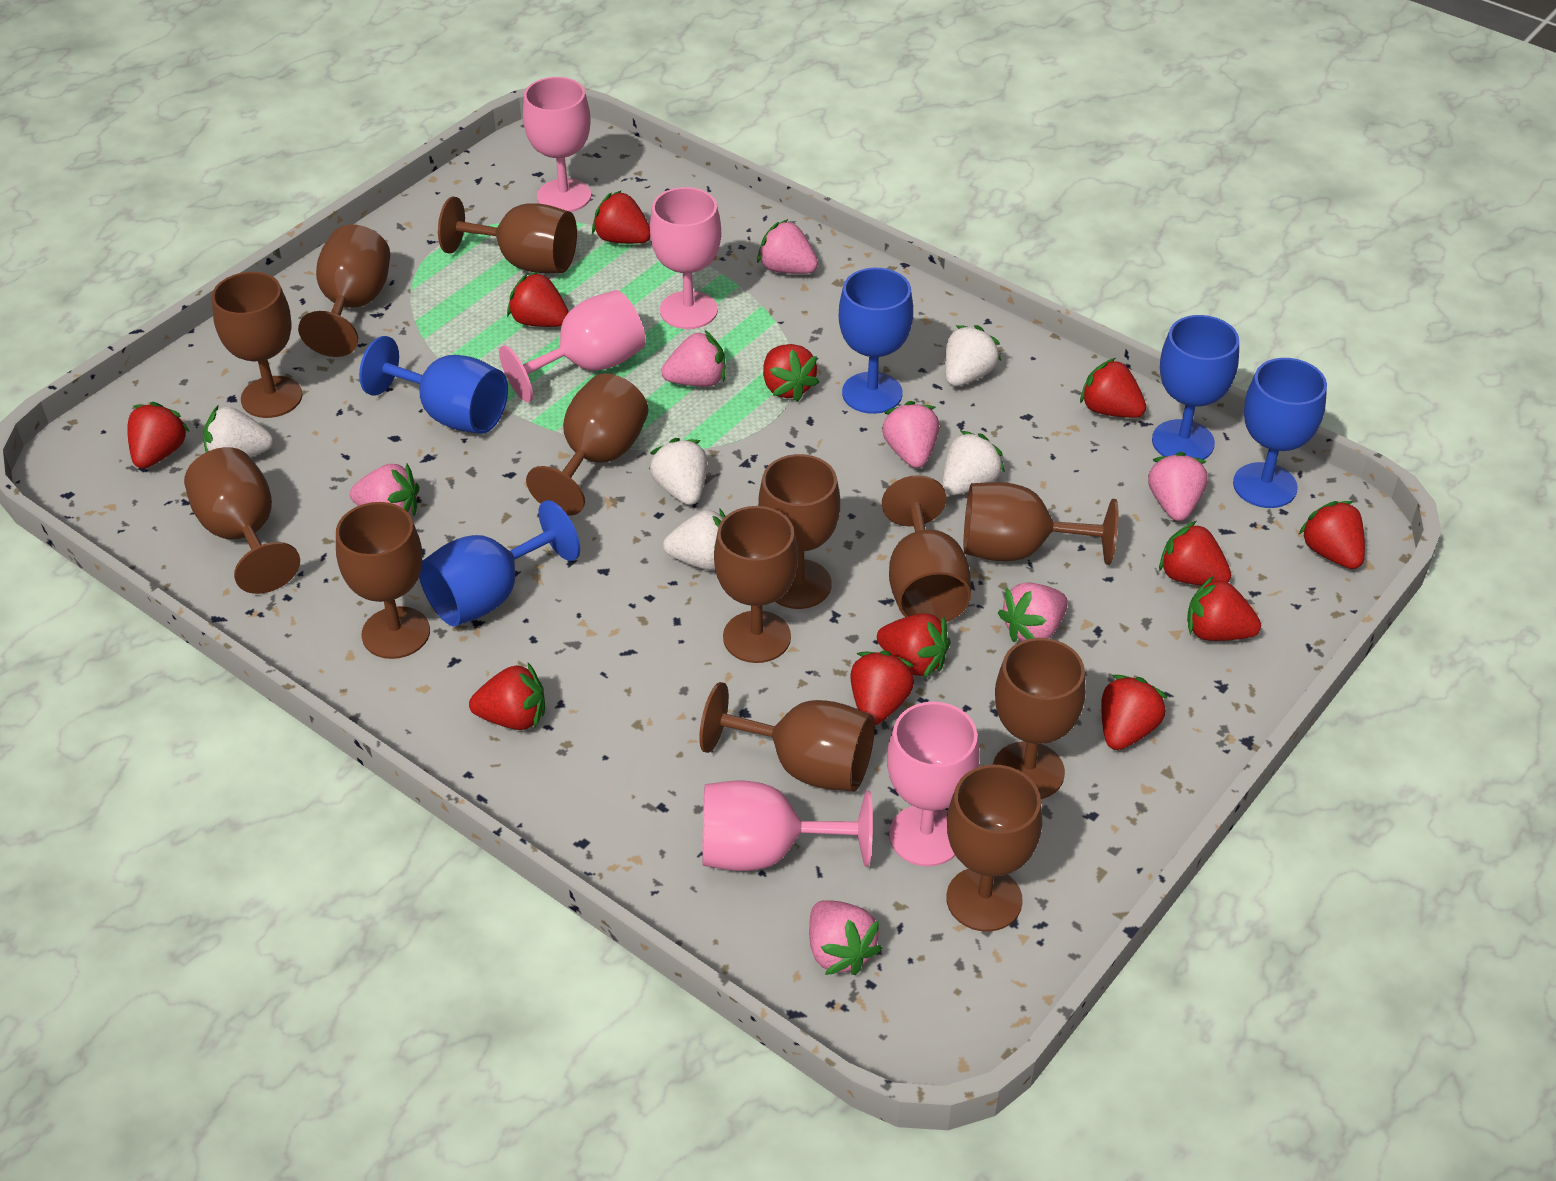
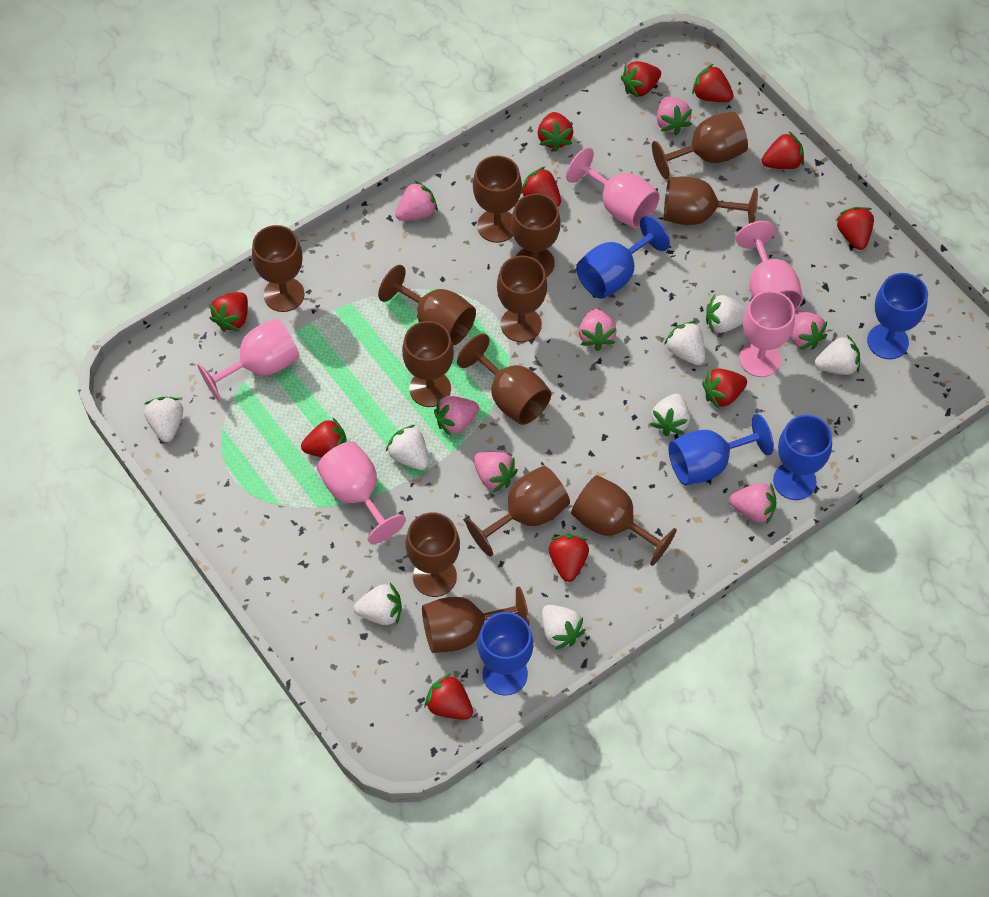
red strawberry: [127,402,190,469] [469,663,545,730] [507,271,569,327] [592,190,650,244] [763,344,819,402] [851,651,914,725] [877,613,951,678] [1080,358,1146,418] [1101,675,1167,750] [1159,521,1231,585] [1187,576,1261,641] [1298,501,1365,569] = 12 -> [210,292,248,332] [301,417,347,457] [425,673,473,720] [521,166,561,206] [538,112,573,152] [549,534,589,582] [621,61,661,98] [692,64,734,102] [702,369,747,409] [762,131,804,169] [836,207,874,250] = 11
white strawberry: [203,406,274,457] [649,438,707,505] [663,508,726,570] [942,431,1005,495] [945,325,1001,386] = 5 -> [144,397,183,442] [354,583,402,625] [386,425,429,470] [542,605,585,650] [650,394,690,436] [664,321,705,365] [706,294,746,333] [815,335,860,375] = 8

